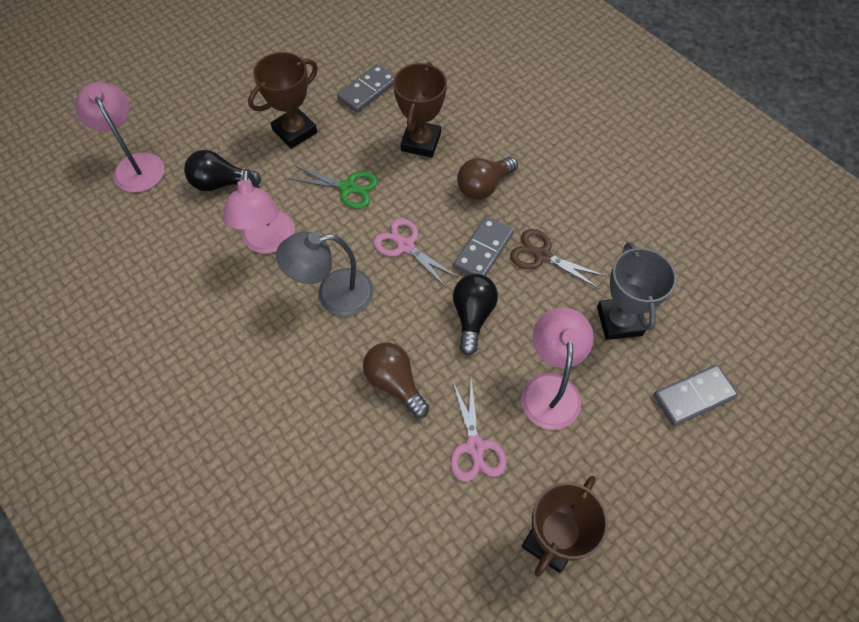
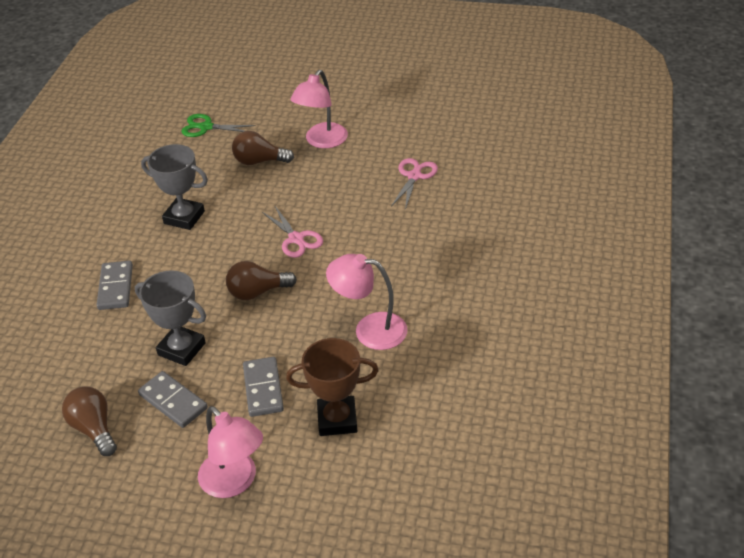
black light bulb: [184,150,261,191] [453,274,498,355] = 2 -> none = 0
brown light bulb: [363,343,429,418] [457,157,518,200] = 2 -> [62,387,117,456] [226,261,297,300] [232,131,294,165] = 3
brown scissors: [510,229,606,289] = 1 -> none = 0
brown trophy: [248,52,318,149] [393,62,447,158] [522,476,608,577] = 3 -> [286,338,379,436] = 1
grey lamp: [276,231,374,316] = 1 -> none = 0
grey trophy: [597,242,677,340] = 1 -> [135,270,206,366] [141,144,208,230] = 2

